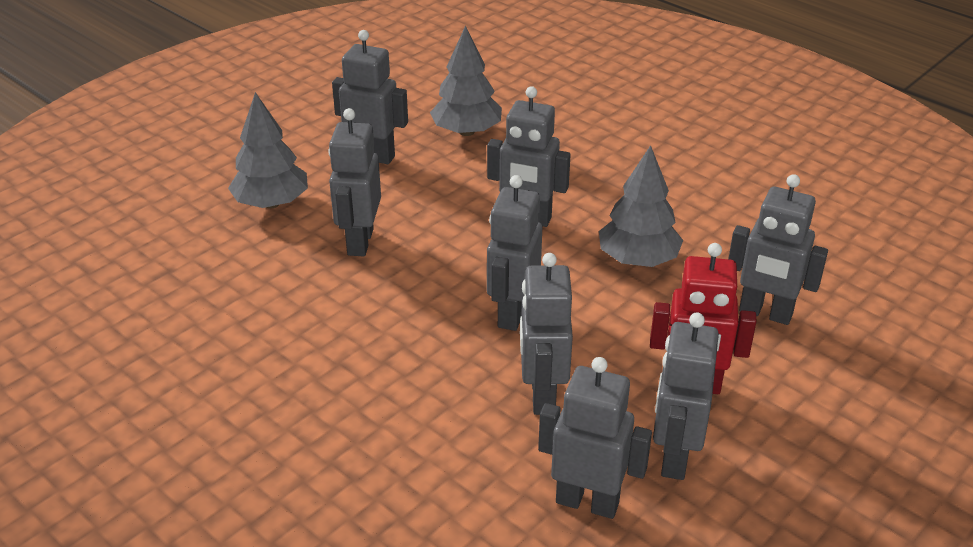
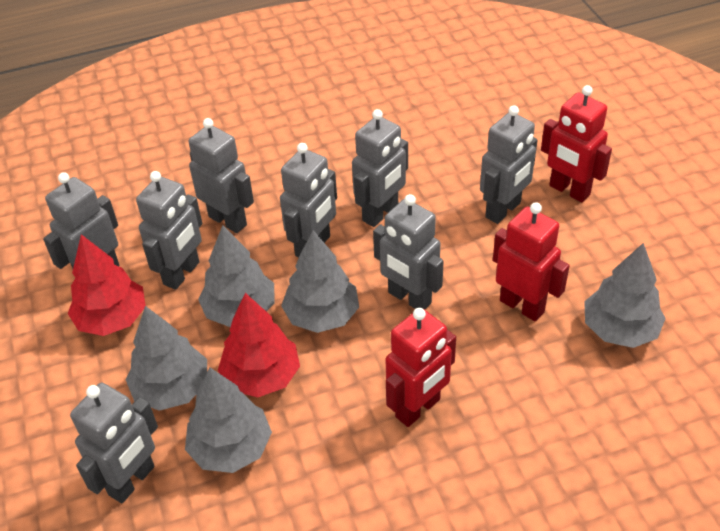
grey tree: [228,92,308,208] [430,25,502,136] [599,145,683,267] = 3 -> [126,306,207,411] [185,368,272,473] [198,225,275,327] [281,230,359,333] [584,243,666,348] = 5
red robot: [650,243,757,394] = 1 -> [386,308,456,427] [493,202,570,322] [541,85,612,202] = 3
red tree: none = 0 -> [68,234,146,336] [218,293,300,397] = 2

